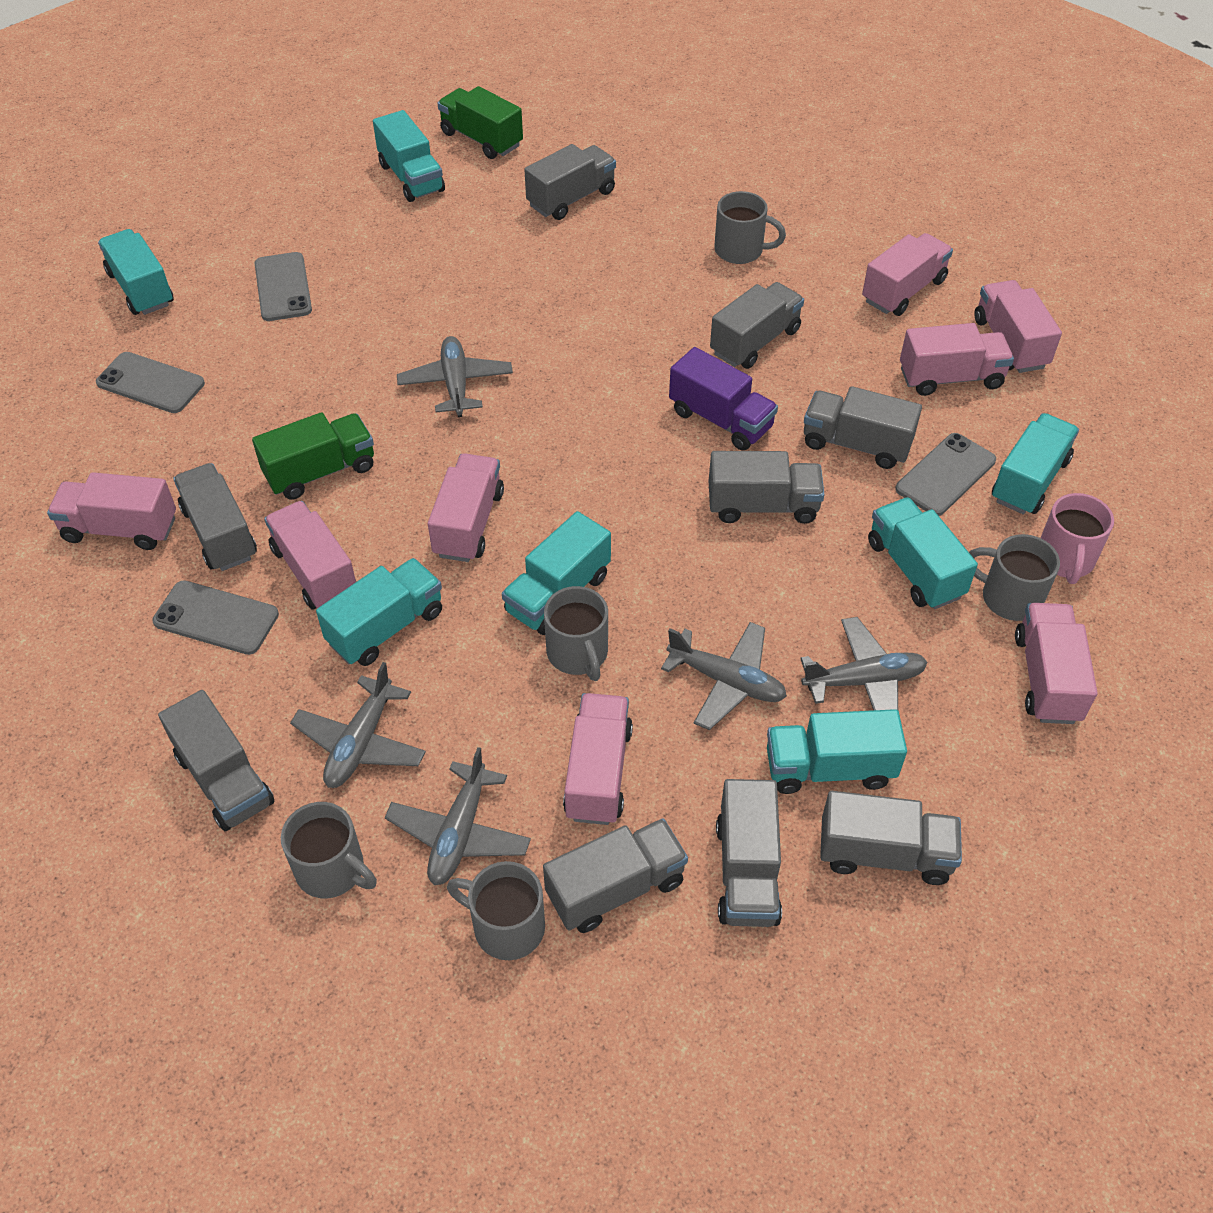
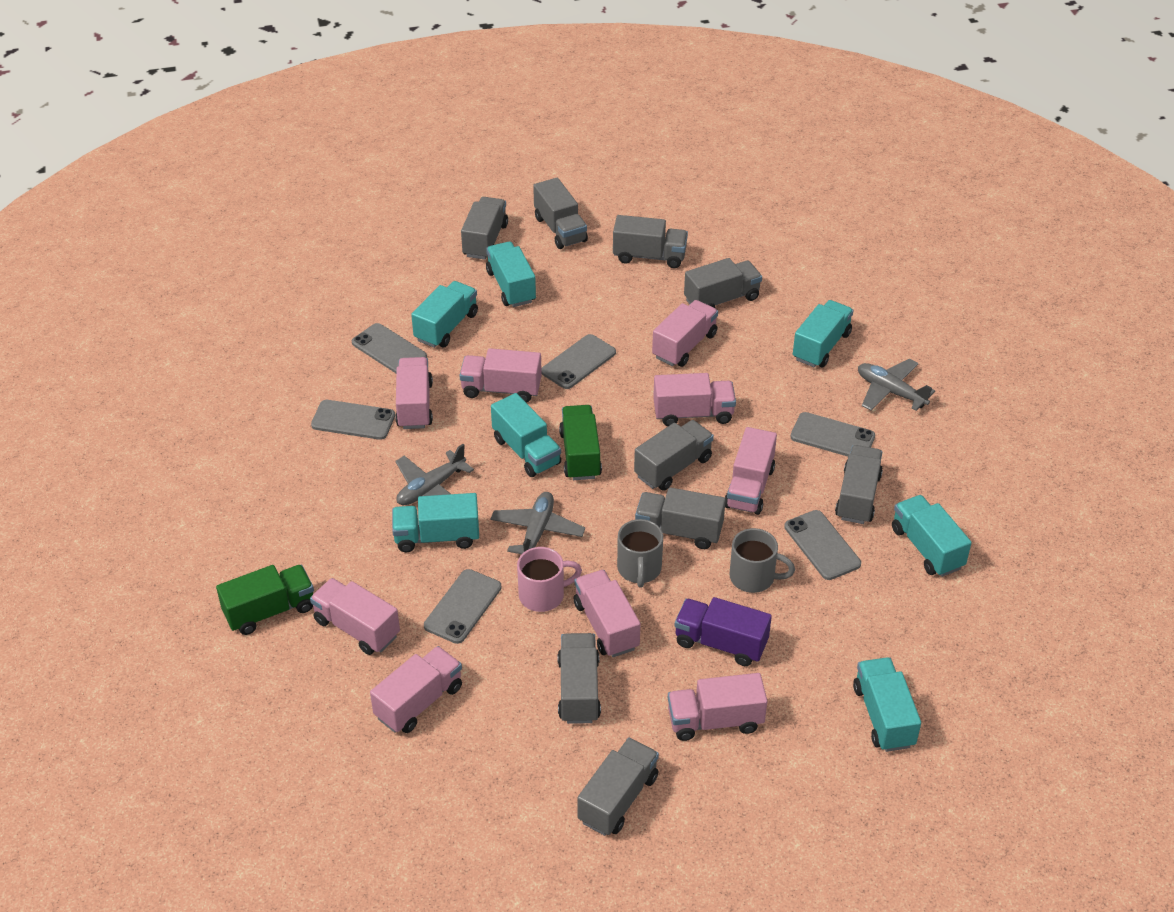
grey mug: [281,802,377,898] [447,861,545,960] [544,586,608,681] [714,191,786,264] [969,534,1060,621] = 5 -> [617,519,663,588] [730,528,795,593] = 2
grey phone: [96,352,205,413] [152,580,279,655] [255,252,312,321] [895,433,996,516] = 4 -> [311,400,395,440] [352,323,427,373] [424,569,502,644] [541,334,616,389] [784,510,861,580] [790,412,875,456] = 6
grey plane: [290,662,426,788] [385,747,531,885] [397,336,513,417] [661,622,787,730] [800,617,927,710] = 5 -> [395,444,474,505] [490,492,585,554] [858,359,935,411] = 3
pink truck: [47,472,176,550] [264,501,356,610] [428,453,504,562] [563,693,633,825] [862,233,953,316] [900,323,1014,396] [974,280,1062,373] [1015,603,1098,724] = 8 -> [310,578,400,655] [370,646,462,733] [395,357,433,429] [459,348,542,403] [574,570,640,657] [652,300,718,367] [653,373,736,426] [668,673,767,741] [725,427,777,515] = 9

